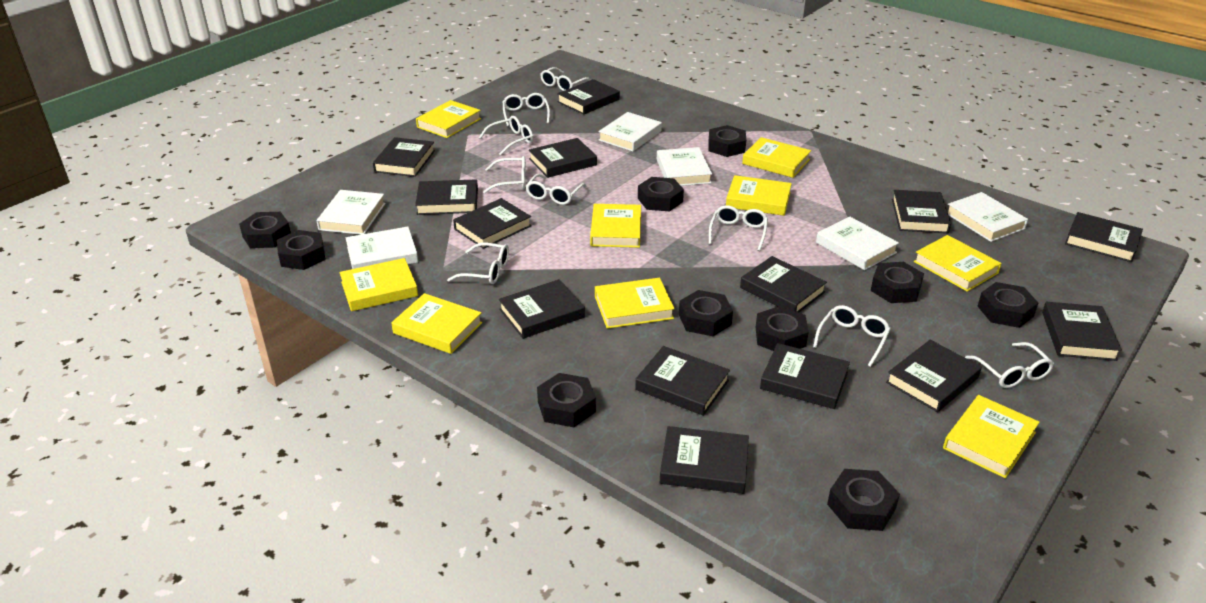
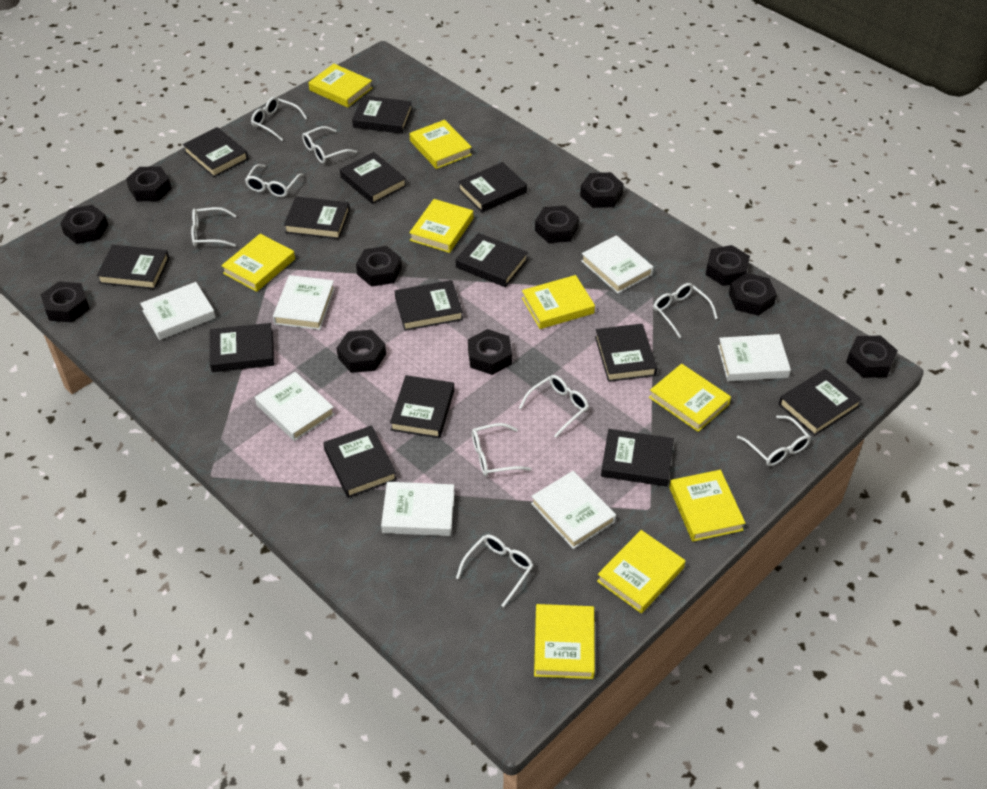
black nut: [239,212,291,248] [277,230,326,270] [537,373,596,427] [638,177,684,212] [679,290,733,336] [708,125,746,157] [755,306,809,351] [827,469,900,531] [871,262,924,303] [978,282,1038,328] = 10 -> [41,281,90,322] [60,205,108,244] [126,166,171,201] [337,330,386,373] [356,246,402,287] [468,329,512,375] [535,206,579,243] [580,172,624,208] [705,245,750,286] [729,273,777,316] [846,335,898,378] = 11
white book: [316,190,386,235] [346,227,418,269] [598,112,662,151] [657,147,712,186] [816,217,899,270] [948,192,1028,242] = 6 -> [140,282,216,340] [255,372,335,441] [273,275,335,330] [381,482,455,536] [531,471,616,549] [581,235,654,294] [718,334,791,381] = 7

